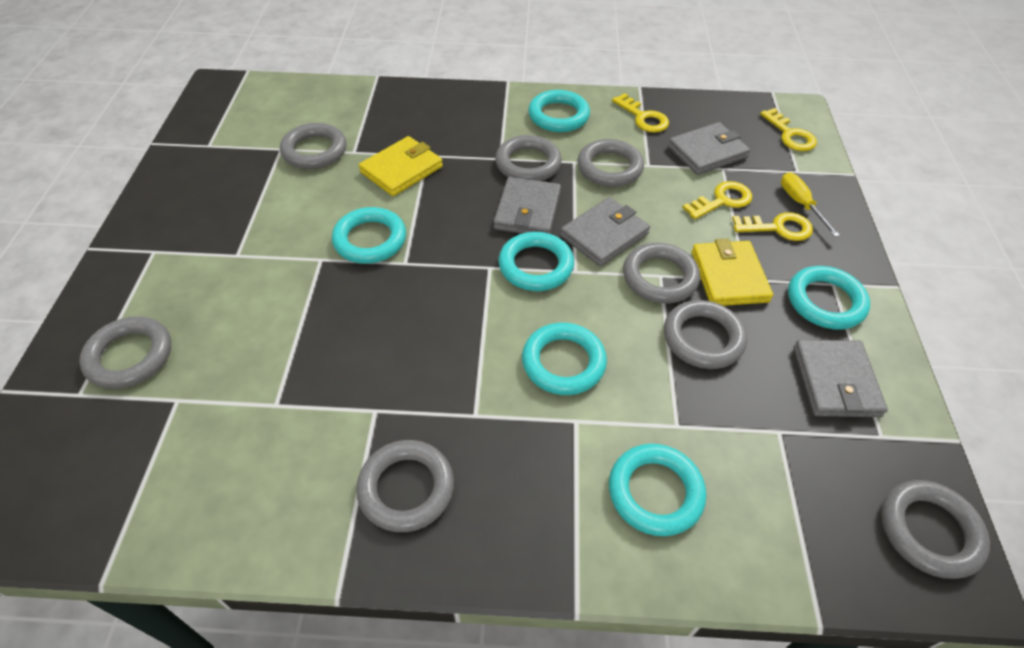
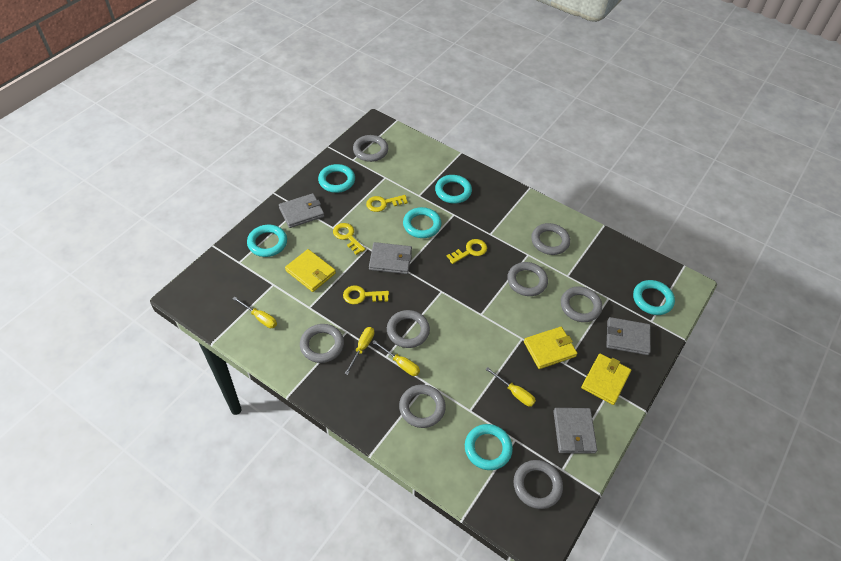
yellow screwdriver: [781,173,840,237] = 1 -> [232,297,277,328] [345,327,374,375] [372,340,420,376] [485,367,536,407] = 4
yellow wallet: [359,136,443,196] [692,239,773,306] = 2 -> [285,249,336,292] [524,327,577,369] [581,354,631,405] = 3

